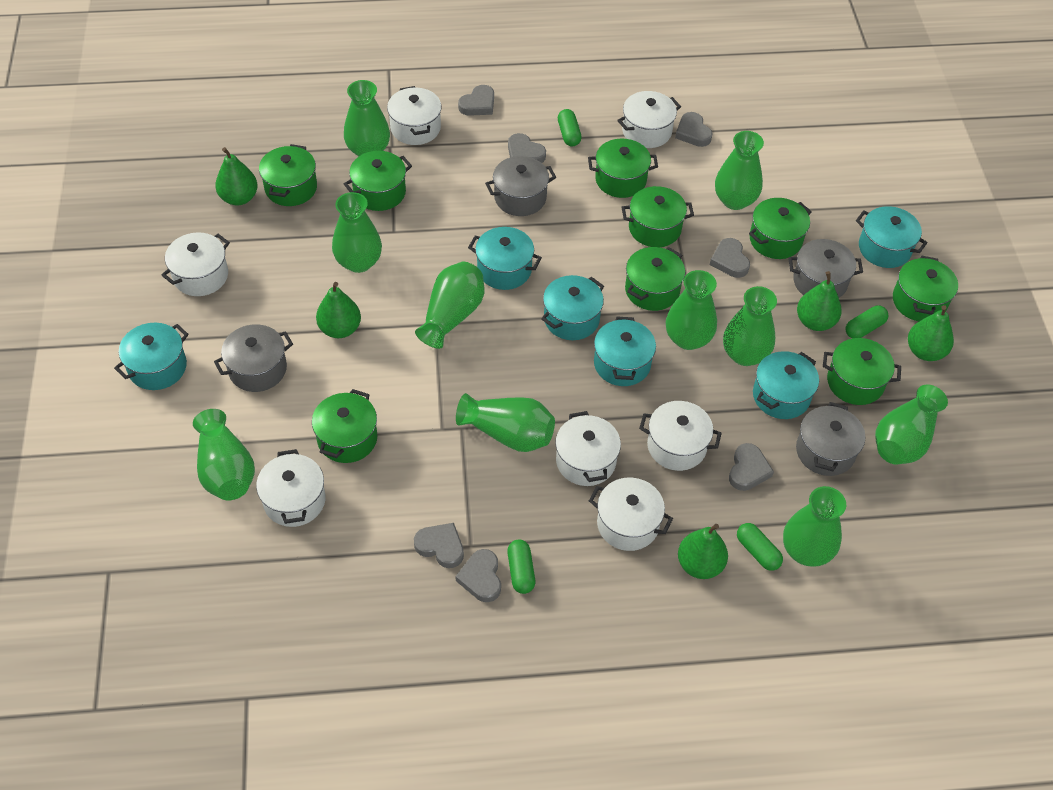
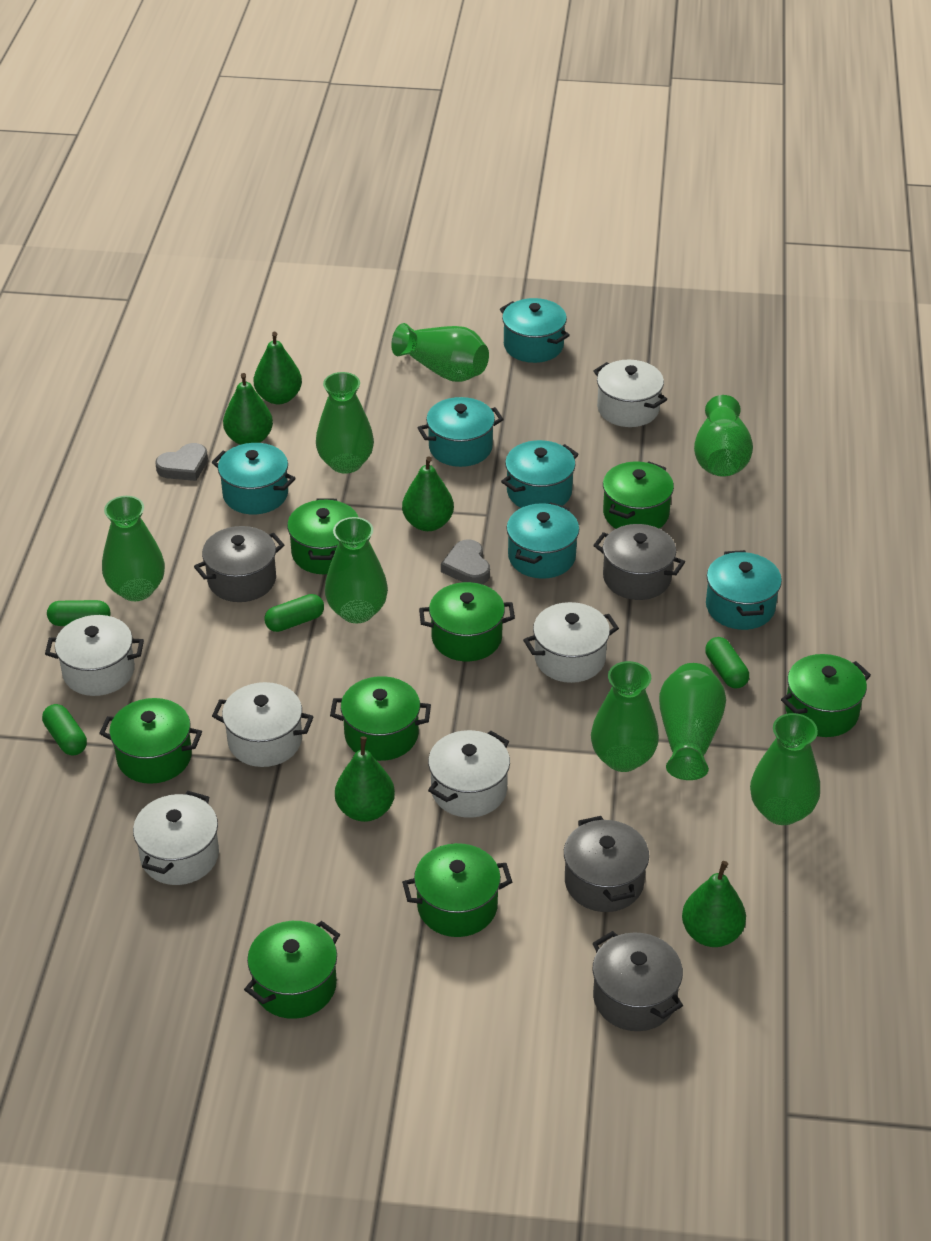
green pot: [259,144,317,206] [312,389,377,463] [344,151,412,211] [588,138,658,198] [621,186,694,247] [625,247,685,311] [749,198,812,259] [823,338,901,405] [893,255,958,321] = 9 -> [99,698,202,784] [244,921,340,1019] [287,498,358,574] [330,676,431,761] [402,843,512,937] [419,582,515,661] [603,461,674,529] [781,654,871,737] = 8
green vase: [193,409,255,501] [332,192,382,273] [344,80,390,156] [415,261,484,349] [456,393,555,452] [666,270,717,350] [715,131,764,210] [723,286,777,366] [783,486,846,567] [875,385,948,465] = 10 -> [102,496,165,601] [316,372,374,474] [325,517,388,624] [391,323,489,382] [591,661,659,772] [659,663,726,780] [694,395,753,477] [750,713,820,825] = 8
grey heart: [414,523,464,568] [455,549,501,602] [458,85,494,116] [508,133,546,163] [675,112,713,147] [710,238,750,278] [729,443,774,491] = 7 -> [155,443,208,481] [441,539,490,584] = 2
white pot: [162,232,230,296] [256,449,325,527] [387,86,442,145] [555,411,621,486] [589,478,673,551] [617,91,681,148] [639,401,722,471] = 7 -> [45,615,144,696] [133,791,219,885] [212,682,314,767] [428,730,510,818] [523,602,619,683] [594,360,667,427] = 6

